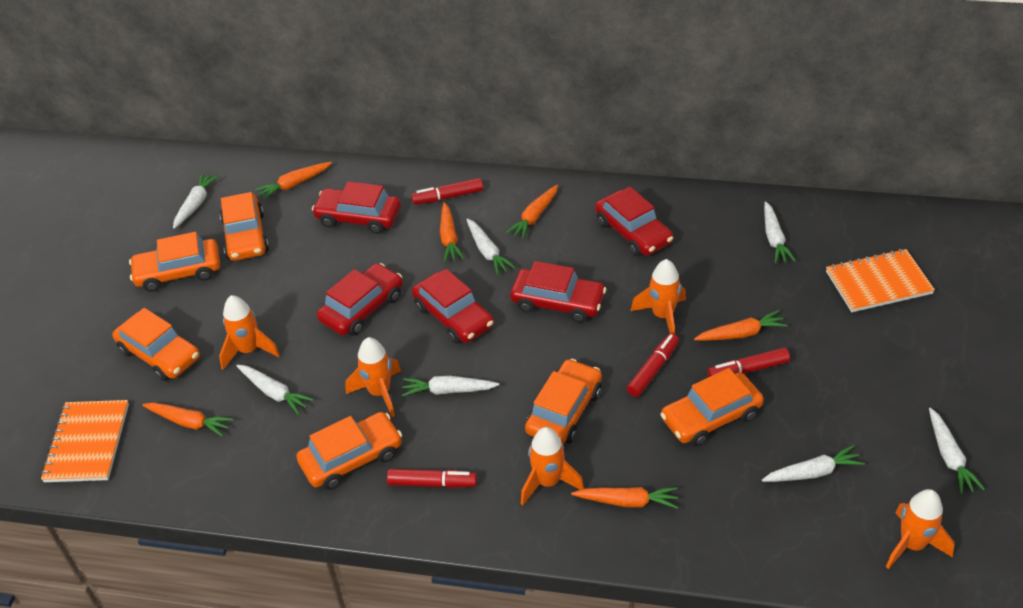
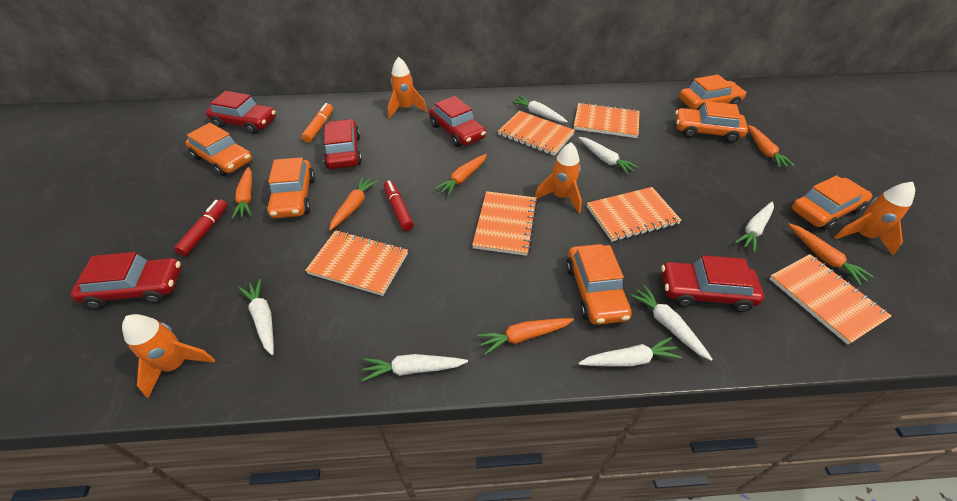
orange marker: none = 0 -> [301,103,333,143] = 1
orange notebook: [41,400,129,482] [826,249,935,312] = 2 -> [305,230,408,296] [472,191,538,256] [498,111,575,156] [574,102,639,138] [587,187,682,242] [769,254,892,345] = 6
orange rocket: [219,295,280,370] [345,337,401,417] [521,427,585,505] [631,259,686,334] [886,489,955,569] = 5 -> [122,314,215,398] [388,57,427,119] [535,143,582,213] [834,182,915,256] = 4
red marker: [387,469,477,488] [411,178,483,205] [627,333,679,397] [708,348,790,377] = 4 -> [174,199,227,256] [384,180,414,231] = 2

